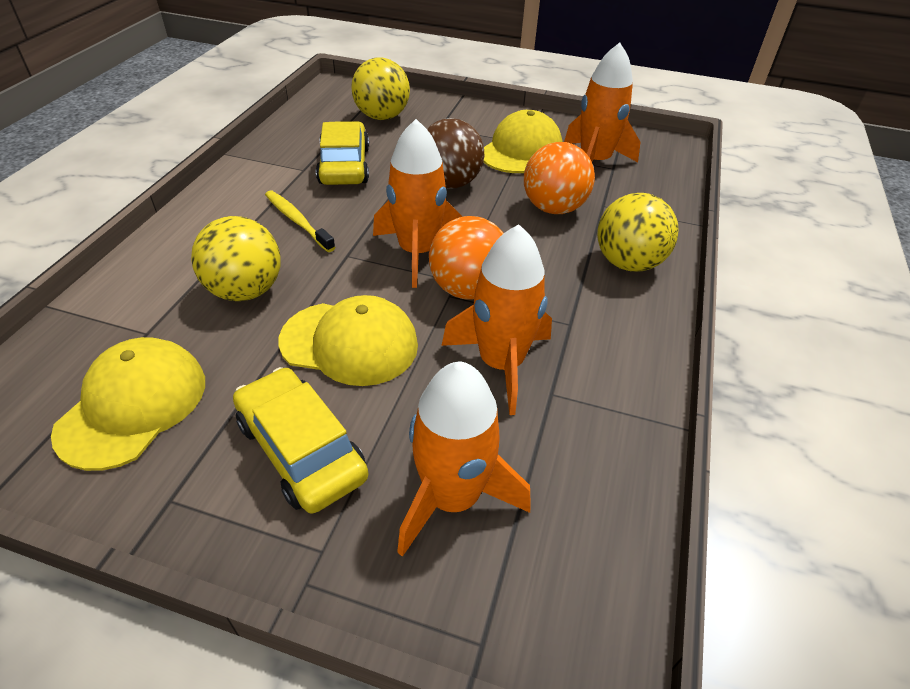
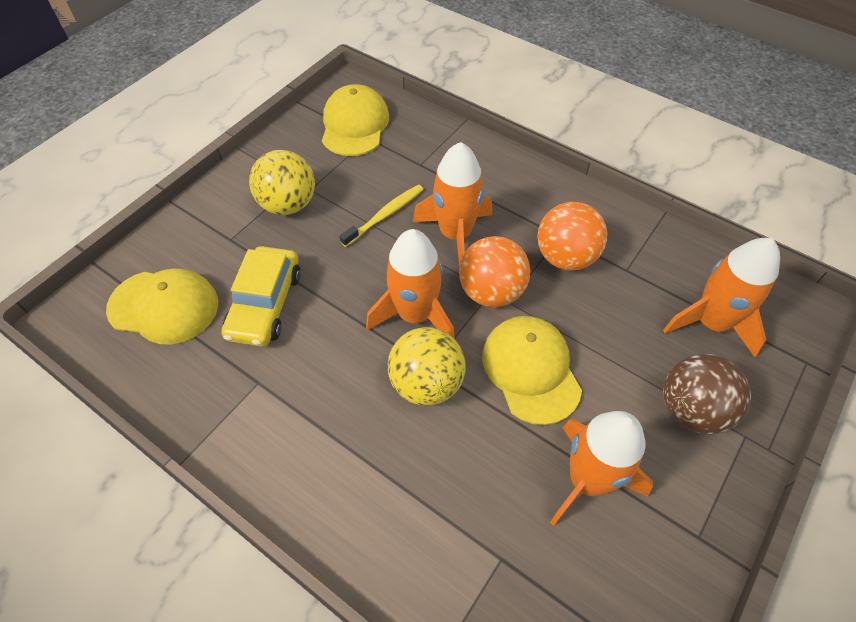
yellow ball: [191,216,281,301] [351,57,410,120] [597,193,678,272] = 3 -> [249,150,315,215] [387,327,466,406] = 2
yellow car: [233,367,368,514] [316,121,369,185] = 2 -> [222,246,301,347] = 1

